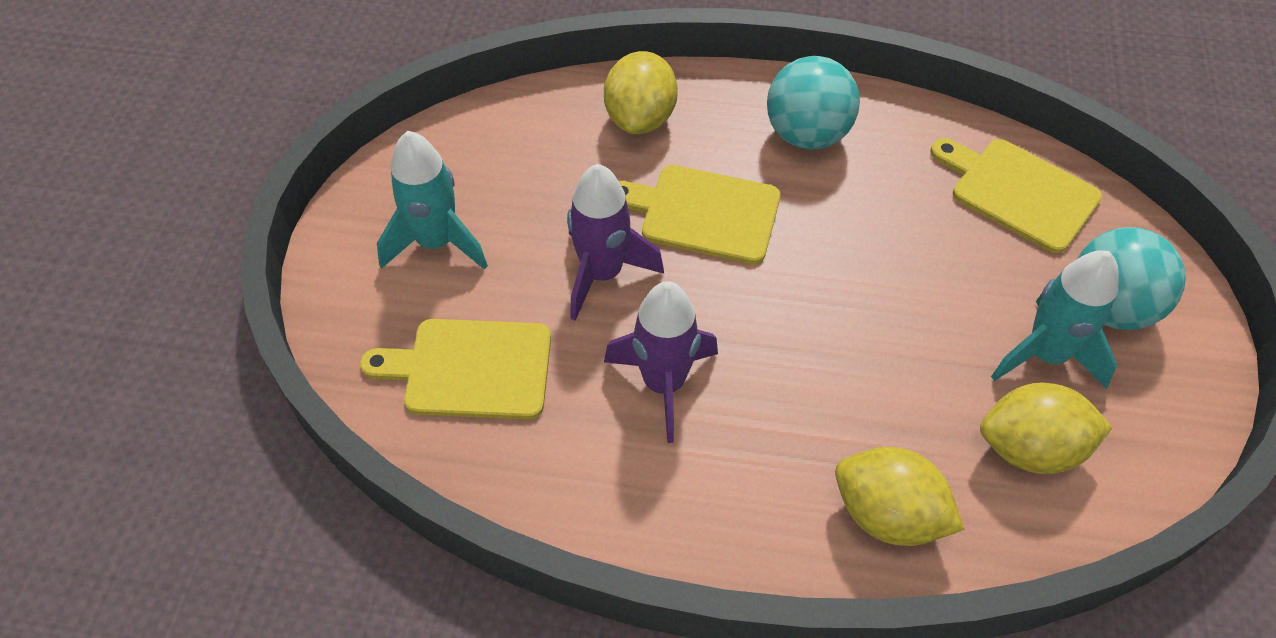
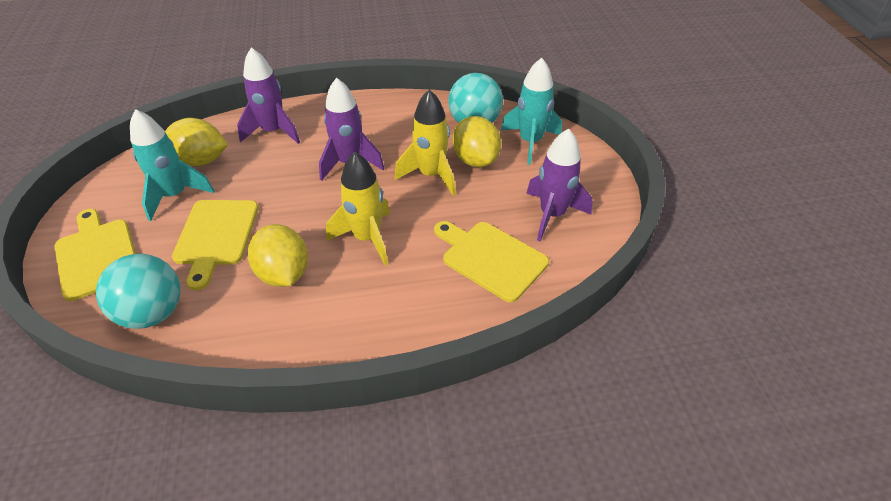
purple rocket: [567,164,664,321] [604,281,718,443] = 2 -> [237,47,300,144] [319,78,384,181] [526,128,593,241] = 3
yellow rocket: none = 0 -> [326,152,390,265] [395,89,456,196] = 2

